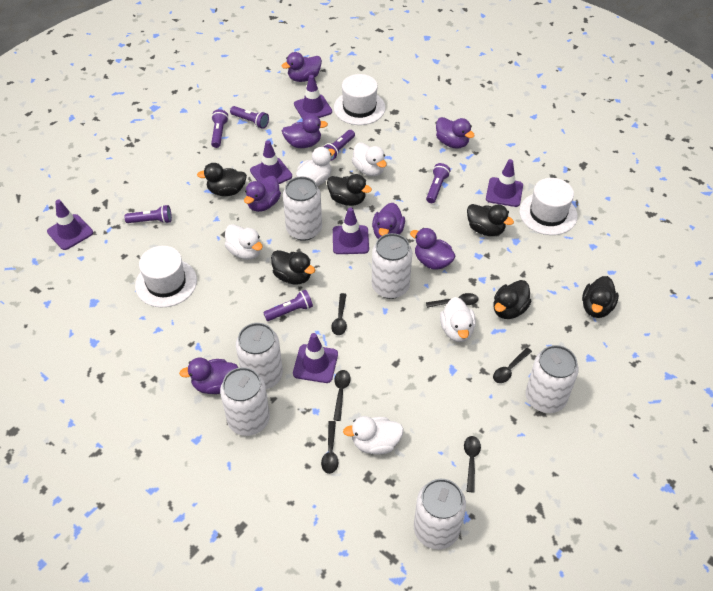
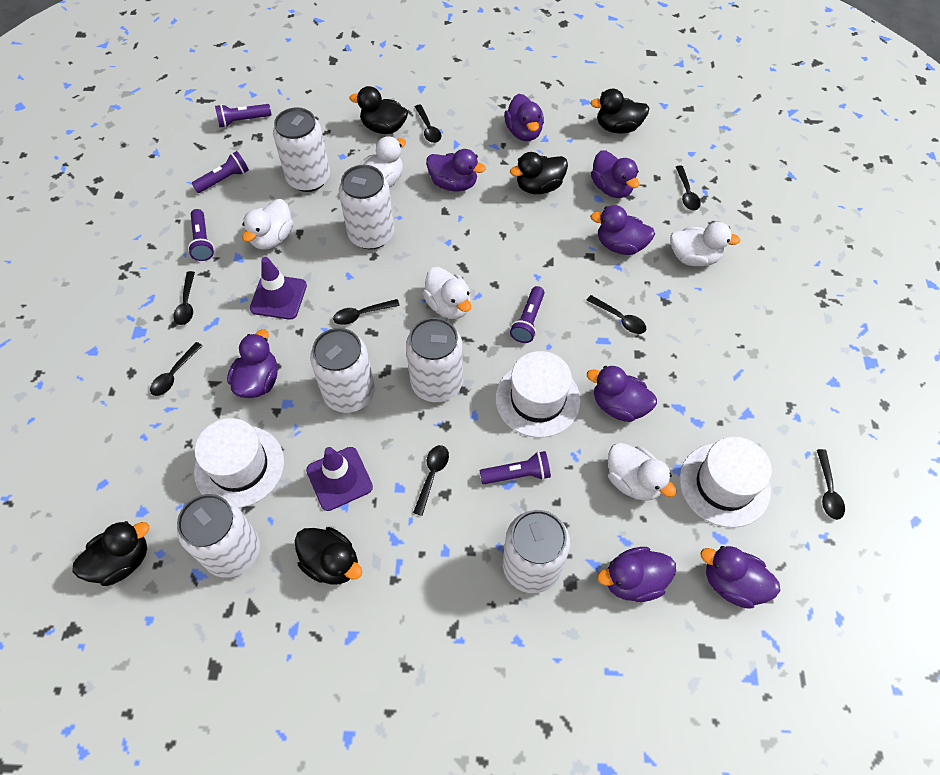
black duck: [197,163,247,196] [271,250,315,284] [327,174,372,206] [467,204,514,236] [493,280,532,319] [582,276,619,318] = 6 -> [72,521,149,586] [295,527,362,585] [350,86,408,134] [510,152,568,194] [590,88,649,134] = 5
black spoon: [321,421,338,474] [331,293,347,335] [333,370,351,421] [426,293,478,308] [464,436,481,492] [493,348,532,383] = 6 -> [150,342,203,396] [174,271,195,325] [333,299,400,325] [413,445,449,516] [415,104,441,143] [586,295,646,334] [676,165,701,210] [817,449,845,520] = 8
purple duck: [179,358,238,394] [244,176,281,212] [281,52,322,82] [282,114,328,148] [372,203,405,239] [410,228,456,270] [436,117,475,149] = 7 -> [227,329,278,398] [426,149,486,191] [504,94,544,141] [587,366,657,422] [590,205,655,255] [591,150,639,198] [597,547,676,602] [701,546,780,609] = 8
purple flashlight: [125,205,172,224] [211,109,229,148] [230,106,269,129] [263,290,313,321] [324,130,355,161] [426,163,451,203] = 6 -> [188,209,214,261] [192,151,249,193] [215,104,271,128] [480,451,551,484] [510,286,545,343] = 5
purple traffic cone: [47,200,93,250] [250,140,292,184] [293,333,338,383] [294,75,332,119] [333,207,369,254] [486,159,523,207] = 6 -> [250,257,307,320] [306,447,373,511] = 2

